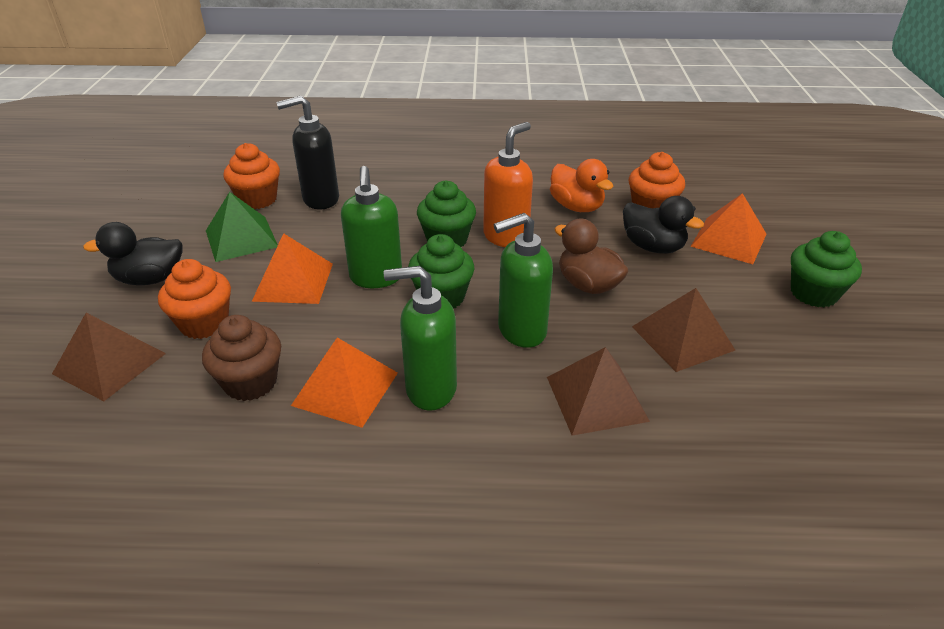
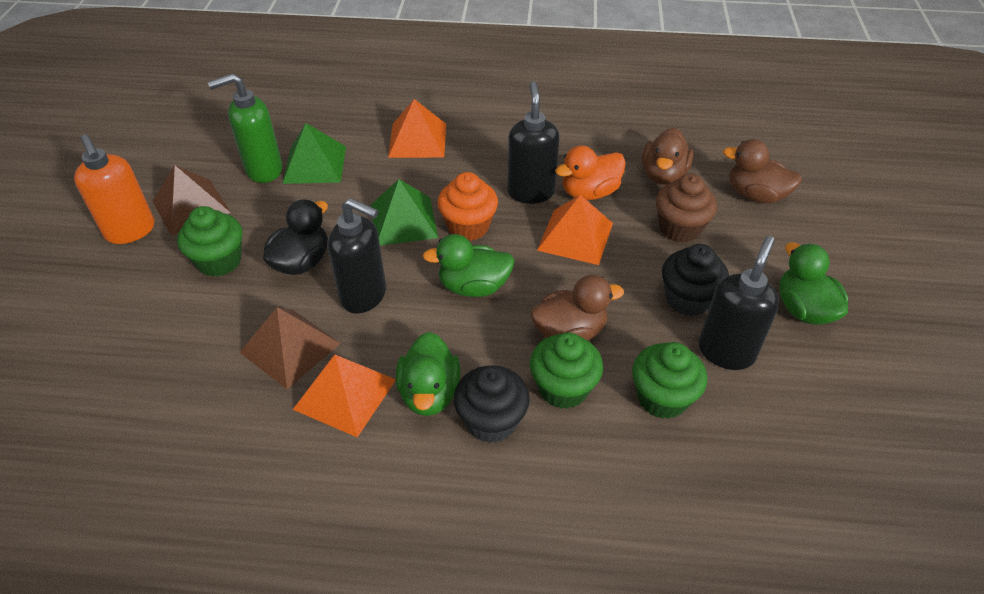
black cupcake: none = 0 -> [454,365,530,443] [662,244,729,316] = 2
black duck: [83,222,182,285] [623,196,704,253] = 2 -> [263,199,328,275] = 1
black soap dispenser: [276,96,339,210] = 1 -> [328,198,386,313] [507,81,559,204] [699,236,779,370] = 3
brown duck: [555,219,629,294] = 1 -> [531,275,624,340] [642,128,693,185] [723,139,802,203] = 3
brown pyramid: [52,313,166,401] [547,347,650,436] [632,288,735,372] = 3 -> [152,165,231,236] [239,307,341,389] = 2
green duck: none = 0 -> [396,332,461,416] [423,234,515,297] [779,242,848,325] = 3
green pyramid: [206,192,278,262] = 1 -> [282,123,346,184] [371,179,438,246] = 2
green soap dispenser: [341,166,402,288] [384,266,457,411] [494,213,553,348] = 3 -> [208,73,283,183] = 1
orange cupcake: [158,259,231,339] [223,143,280,209] [629,152,685,208] = 3 -> [437,172,498,241] = 1

